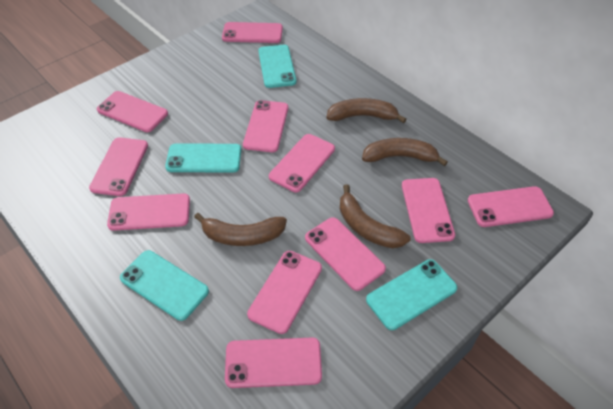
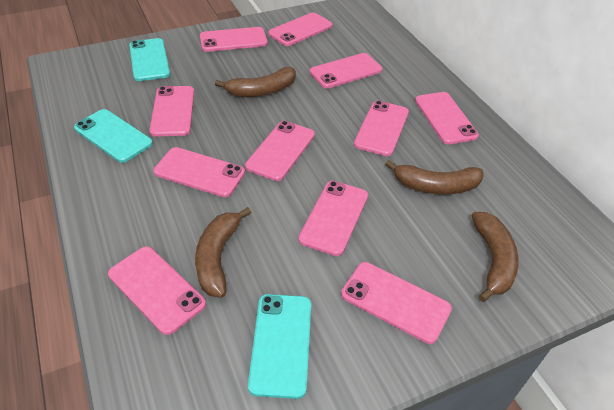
turquoise phone: [120,250,209,321] [165,143,241,172] [258,45,296,88] [366,259,457,330] = 4 -> [74,109,153,163] [129,38,170,81] [248,294,311,399] = 3

